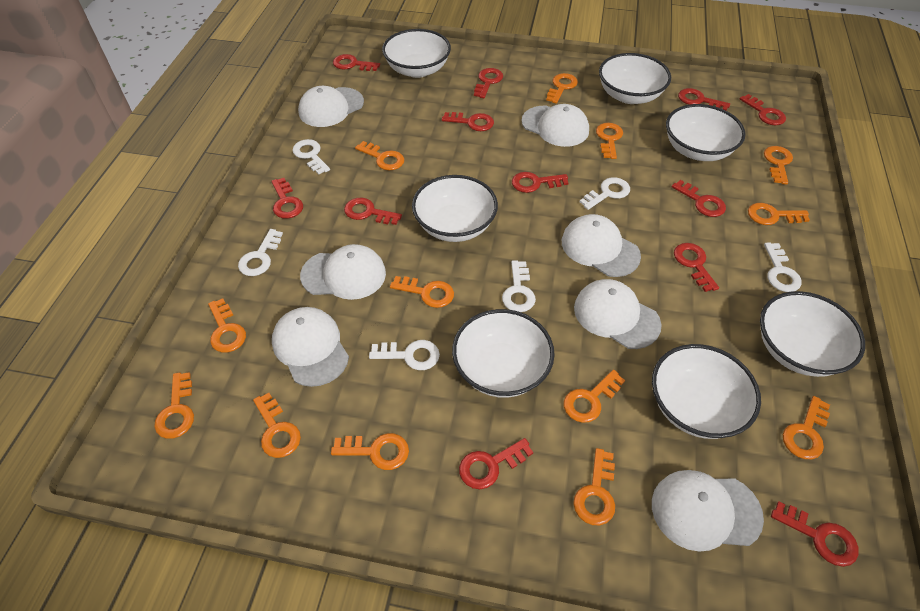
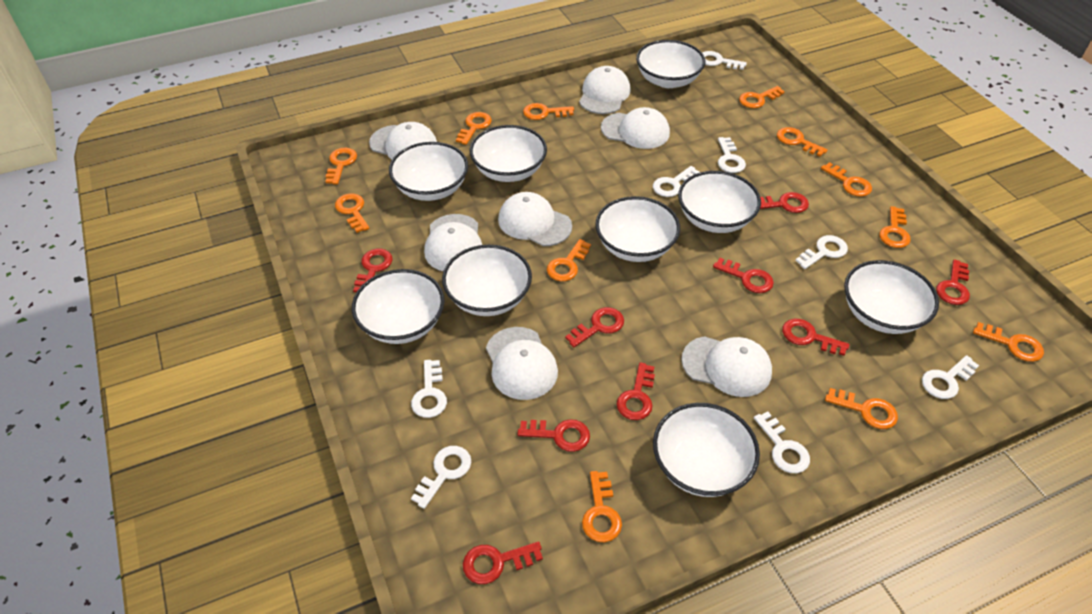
orange key: [154,372,194,439] [208,298,246,353] [253,393,301,458] [331,433,409,470] [355,141,404,171] [390,276,454,308] [546,73,578,104] [564,370,625,423] [573,448,615,525] [596,123,623,159] [748,203,810,225] [764,146,793,185] [783,396,830,459] = 13 -> [325,148,357,184] [335,193,369,233] [456,112,492,145] [523,103,574,120] [547,239,591,281] [582,471,622,542] [739,86,785,108] [777,127,828,157] [821,162,872,197] [825,388,898,429] [879,206,911,248] [973,322,1044,362] = 12
red key: [272,178,303,219] [333,54,380,71] [344,198,402,225] [442,112,494,131] [459,438,533,489] [474,68,503,98] [512,172,568,193] [671,180,726,217] [674,243,719,292] [678,88,730,111] [740,94,786,125] [771,502,858,567] = 12 -> [353,249,393,292] [463,541,543,584] [517,419,590,452] [565,307,624,347] [616,362,655,420] [713,258,774,293] [760,192,809,213] [782,318,850,356] [936,259,970,305] = 9
white bowl: [382,29,451,78] [412,175,498,242] [452,309,555,398] [599,53,671,104] [652,344,761,439] [666,104,746,161] [760,291,865,377] = 7 -> [352,269,445,344] [389,142,468,201] [442,245,532,316] [470,125,547,182] [595,196,680,262] [636,40,705,88] [653,403,760,497] [678,171,761,233] [844,260,939,334] = 9
white key: [238,229,283,276] [292,139,330,175] [369,340,440,370] [502,260,536,312] [580,177,630,210] [764,242,802,292] = 6 -> [411,360,447,418] [411,446,471,509] [653,166,700,197] [702,51,747,70] [718,137,746,173] [754,411,810,473] [795,235,848,269] [922,355,979,399] = 8

